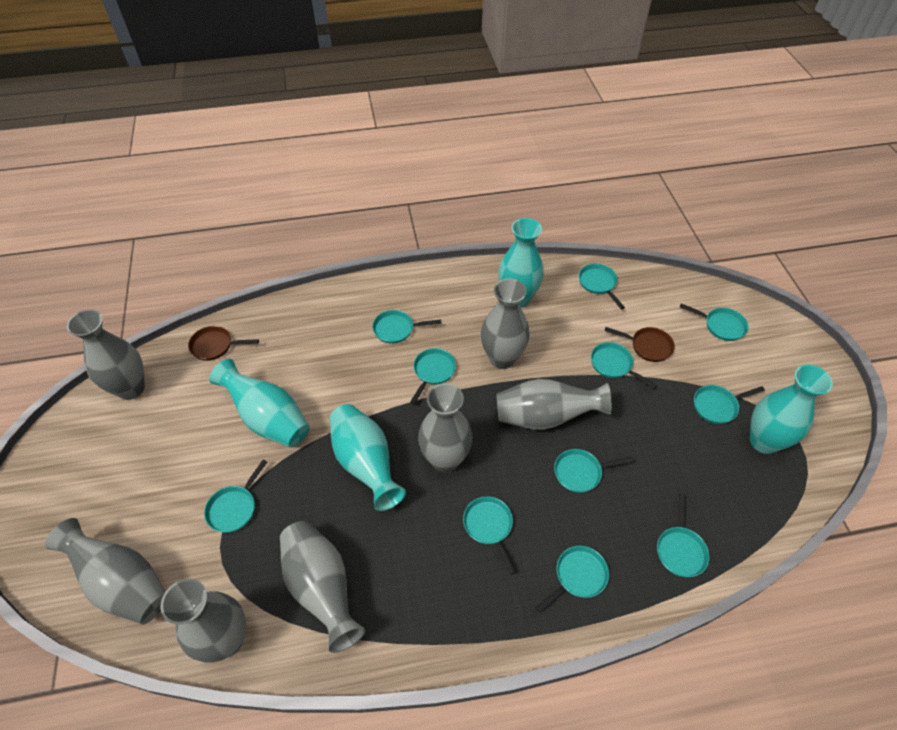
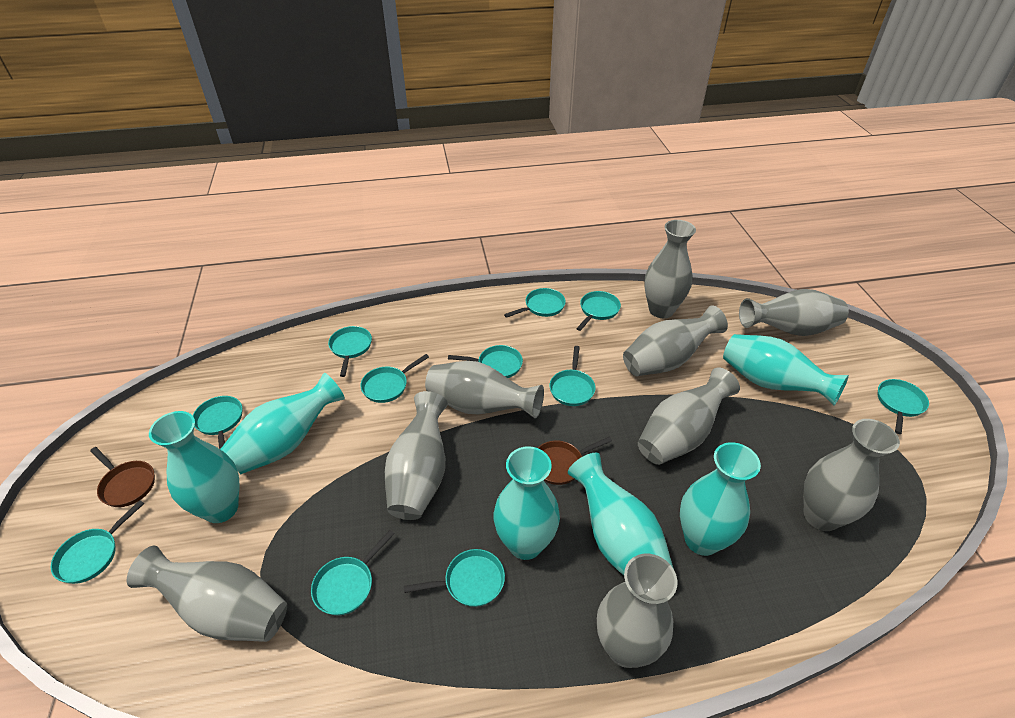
grey vase: [45,518,166,624] [67,310,145,400] [161,579,246,663] [280,521,366,653] [418,383,473,472] [481,278,530,369] [496,379,612,430] = 7 -> [127,546,287,642] [385,391,448,520] [425,361,544,418] [597,554,678,668] [623,306,728,376] [638,368,740,465] [644,220,696,318] [739,289,848,336] [803,419,900,531] = 9
turquoise vase: [209,359,310,448] [329,404,406,511] [498,218,544,308] [750,364,833,454] = 4 -> [149,411,239,523] [220,373,345,474] [494,446,560,560] [568,453,674,575] [680,442,761,556] [723,334,849,405] = 6

